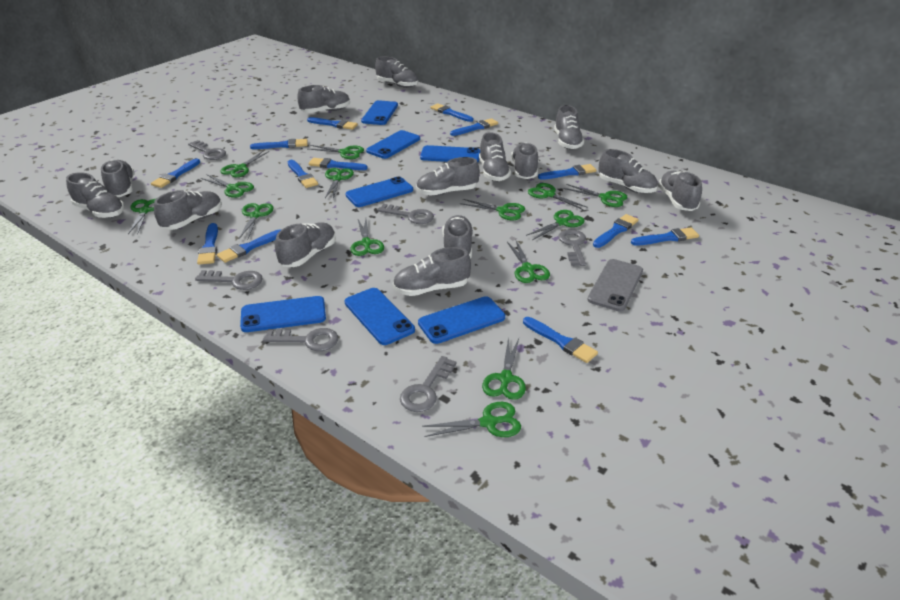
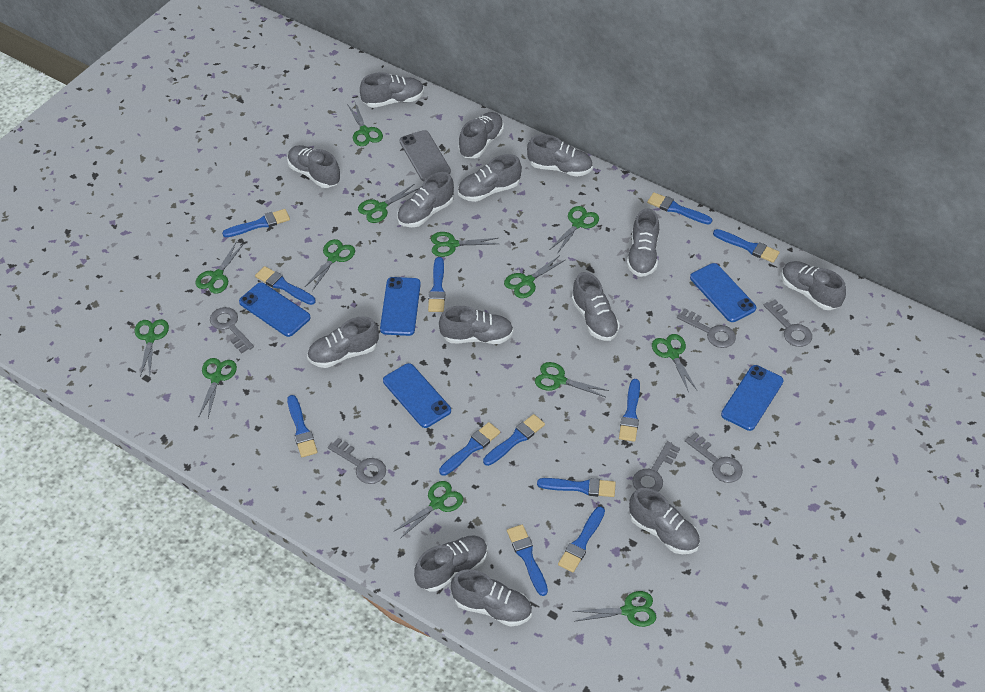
blue brush: [151,159,200,188] [197,223,218,265] [217,229,281,263] [250,139,308,149] [288,160,318,188] [307,117,358,130] [309,158,368,170] [430,103,473,122] [450,118,498,136] [523,317,598,363] [538,164,596,180] [593,214,638,248] [631,227,699,245] = 13 -> [222,209,290,237] [255,266,315,305] [287,395,317,457] [428,257,445,312] [439,422,500,476] [483,414,545,466] [507,524,548,596] [537,478,616,497] [558,506,605,572] [619,379,640,442] [647,192,712,225] [713,229,780,263] = 12
blue phone: [240,296,326,332] [345,176,413,207] [345,288,415,345] [361,100,398,125] [366,130,420,159] [418,296,505,344] [420,145,480,162] = 7 -> [239,283,311,337] [380,277,421,336] [383,363,451,428] [690,263,756,322] [721,365,784,431] = 5
green scissors: [128,199,156,235] [201,174,254,198] [220,150,269,177] [239,203,274,239] [309,145,364,159] [325,168,354,199] [350,219,384,256] [422,402,521,437] [460,199,525,220] [482,337,526,400] [507,241,550,283] [526,210,585,240] [528,183,588,210] [563,184,628,207] = 14 -> [135,319,169,377] [195,241,244,294] [198,358,237,418] [305,239,355,291] [347,103,383,146] [358,184,419,223] [393,481,463,539] [431,232,498,257] [504,255,565,298] [535,362,609,397] [551,206,599,254] [572,591,656,627] [652,334,697,392] = 13

